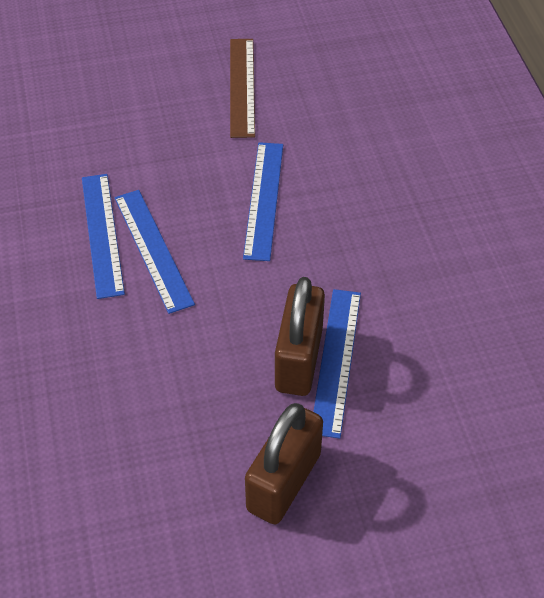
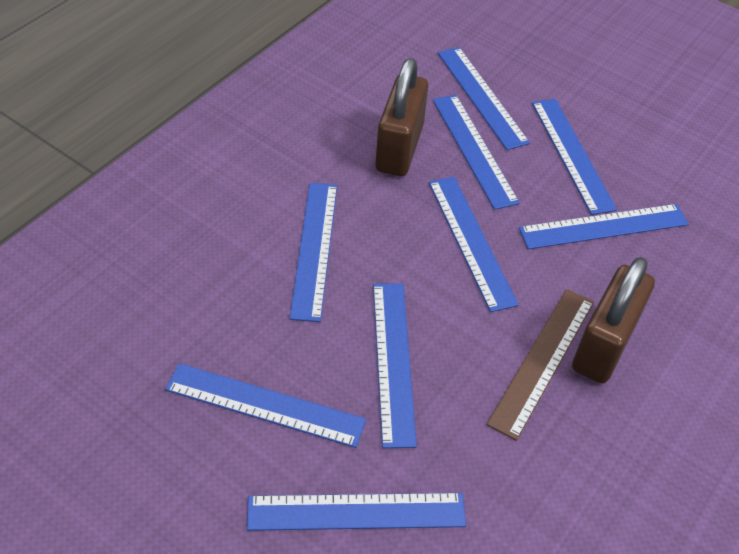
blue ruler: [82,174,125,299] [115,190,195,314] [243,142,283,261] [313,289,361,439] = 4 -> [165,363,366,448] [247,493,466,531] [289,183,337,322] [373,284,417,448] [429,177,519,312] [433,95,520,210] [438,47,530,150] [519,204,688,249] [532,99,617,215] = 9

